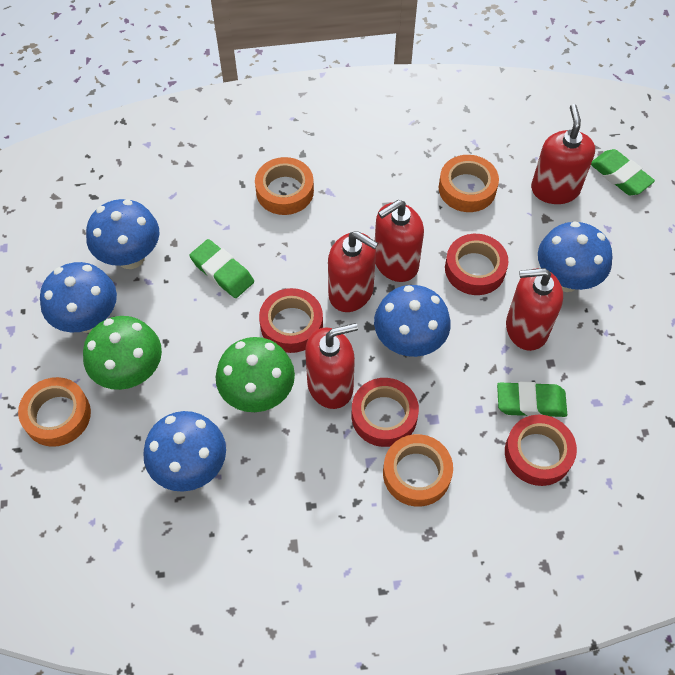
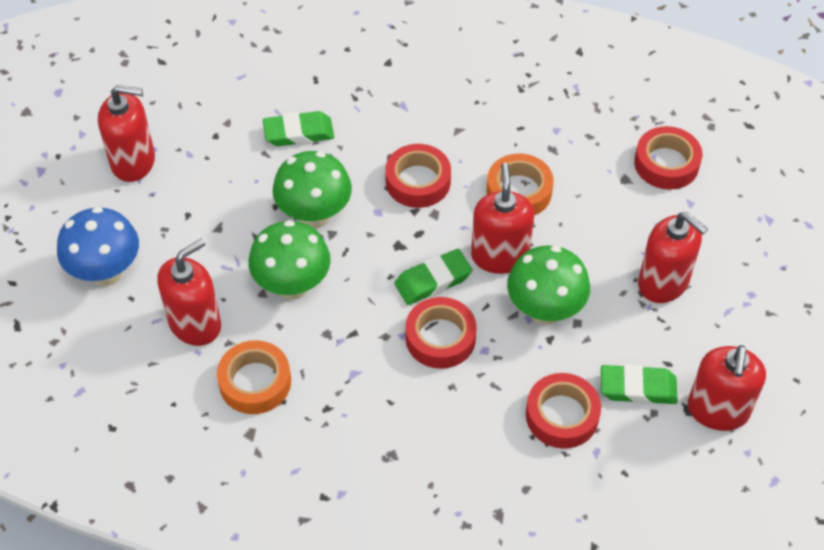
blue mushroom: [40,262,117,333] [86,199,160,269] [143,411,226,492] [374,285,451,357] [538,221,613,292] = 5 -> [57,207,139,286] = 1
green mushroom: [83,316,162,390] [216,337,295,412] = 2 -> [248,220,331,300] [272,151,352,229] [507,245,590,325] = 3
orange tape: [18,377,91,447] [255,157,314,215] [383,434,453,507] [439,155,499,212] = 4 -> [217,340,291,414] [487,153,554,216] = 2

